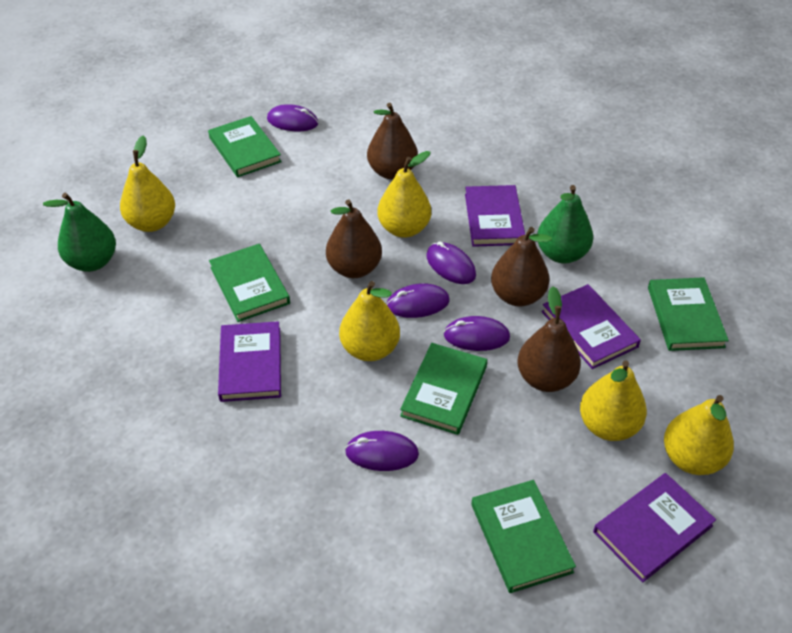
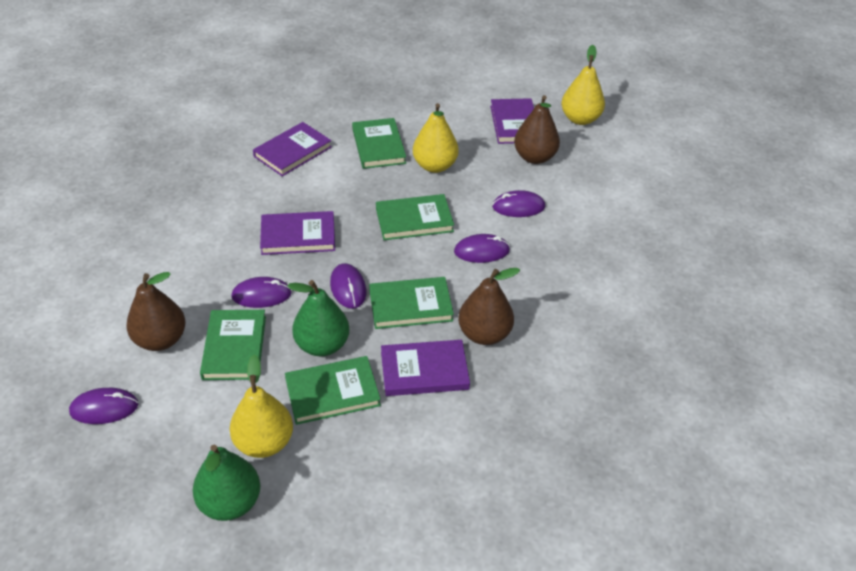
brown pear: [326,199,382,278] [367,103,418,179] [491,227,552,307] [517,286,581,392] = 4 -> [126,272,186,351] [458,268,520,345] [514,95,560,164] = 3
yellow pear: [120,136,175,232] [339,281,400,361] [377,151,431,238] [580,360,647,441] [664,395,734,475] = 5 -> [229,354,293,458] [413,103,459,173] [561,45,605,125] = 3

